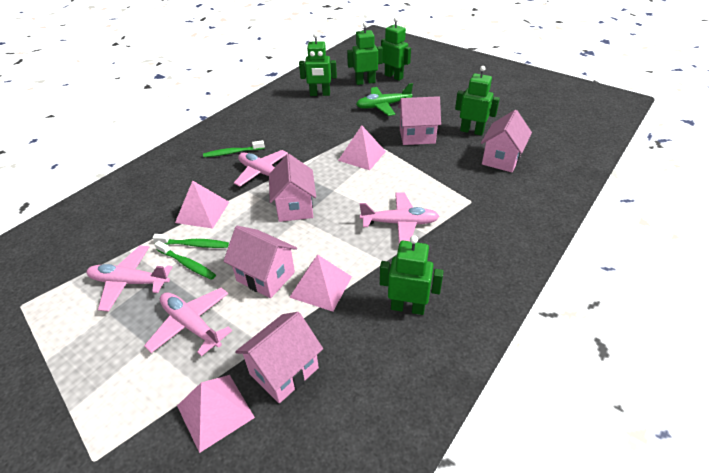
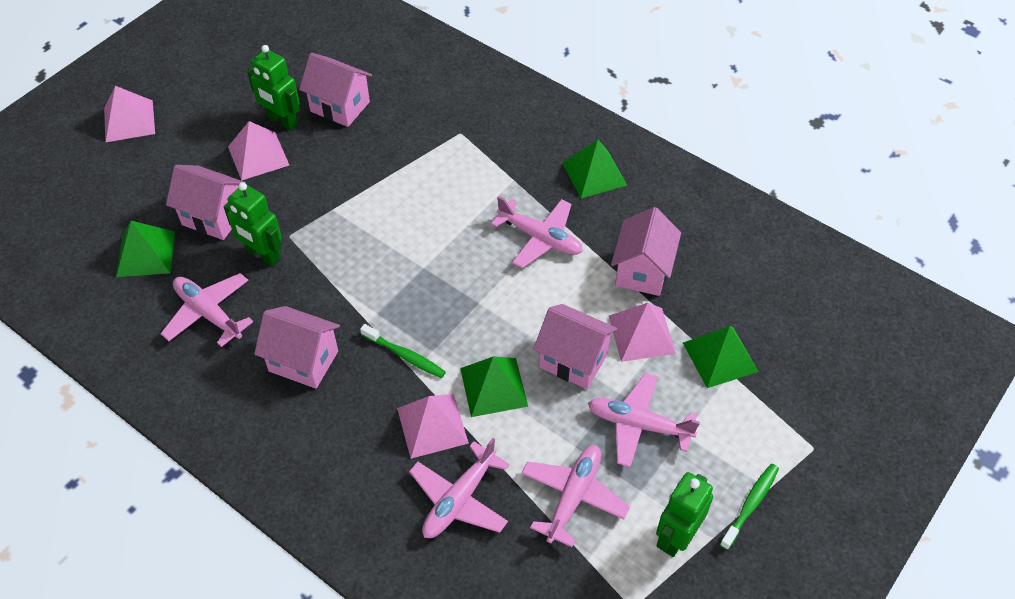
green plane: [356,83,413,116] = 1 -> none = 0
green pyramid: none = 0 -> [116,221,175,277] [460,357,528,417] [562,140,627,198] [683,326,759,388] = 4
green robot: [299,33,337,96] [347,22,383,85] [380,235,444,315] [381,17,411,81] [455,66,500,136] = 5 -> [223,182,282,266] [247,45,300,130] [656,472,713,557] = 3
green toothbrush: [152,234,229,248] [154,241,216,280] [203,140,265,157] = 3 -> [360,324,446,378] [720,464,779,550] = 2
pink plane: [87,245,172,312] [144,288,232,356] [234,150,288,187] [360,192,439,243] = 4 -> [160,273,253,347] [409,438,510,538] [491,196,583,268] [521,445,630,547] [588,373,700,467] = 5

